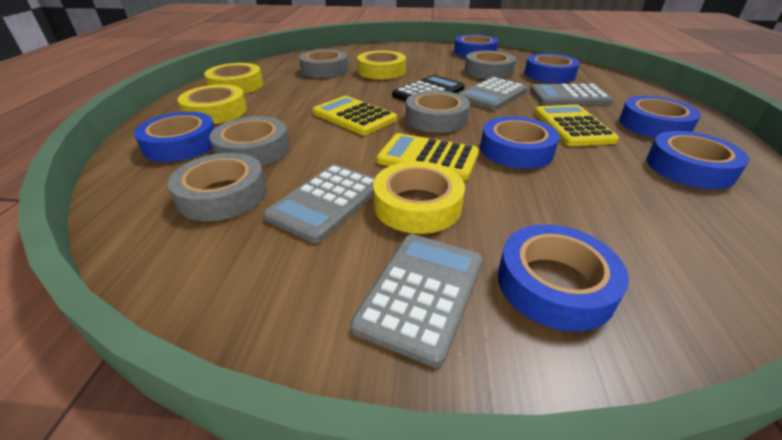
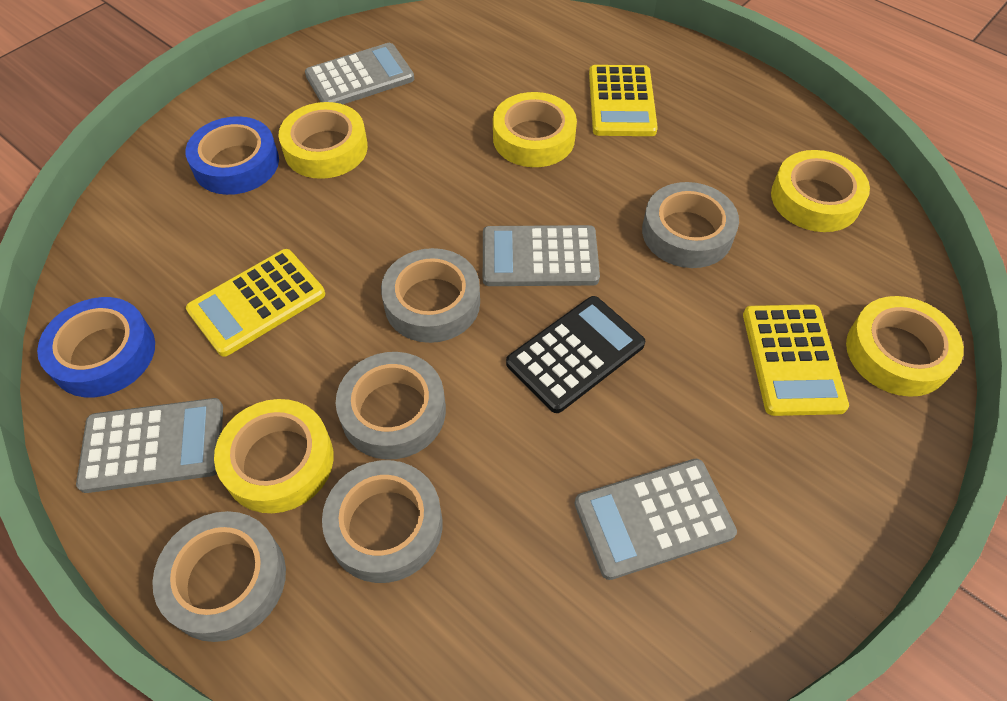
blue tape: [134,112,215,162] [454,34,499,57] [480,116,560,169] [498,224,629,332] [525,53,580,83] [619,96,701,138] [646,131,749,189] = 7 -> [37,297,155,397] [185,116,279,195] = 2
yellow tape: [178,84,247,124] [204,63,263,94] [357,51,406,79] [373,161,465,234] = 4 -> [214,399,334,513] [279,102,368,179] [493,92,577,167] [771,150,870,232] [846,296,964,397] = 5

